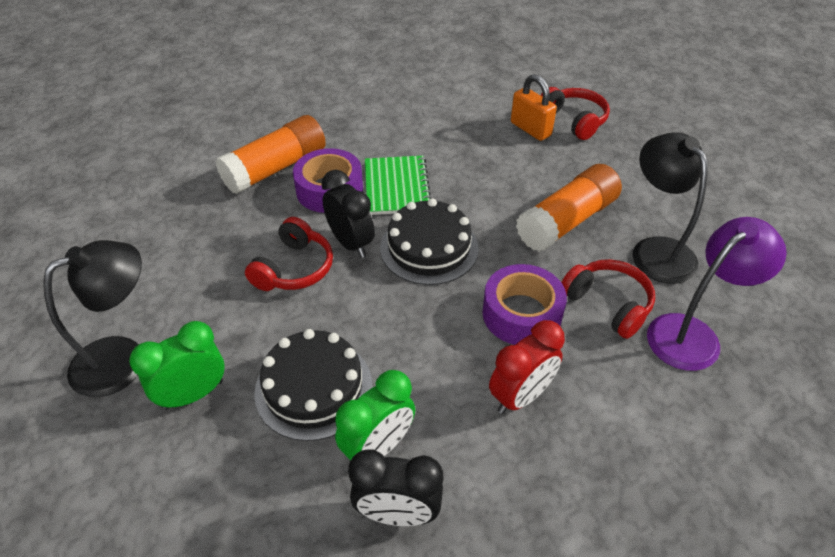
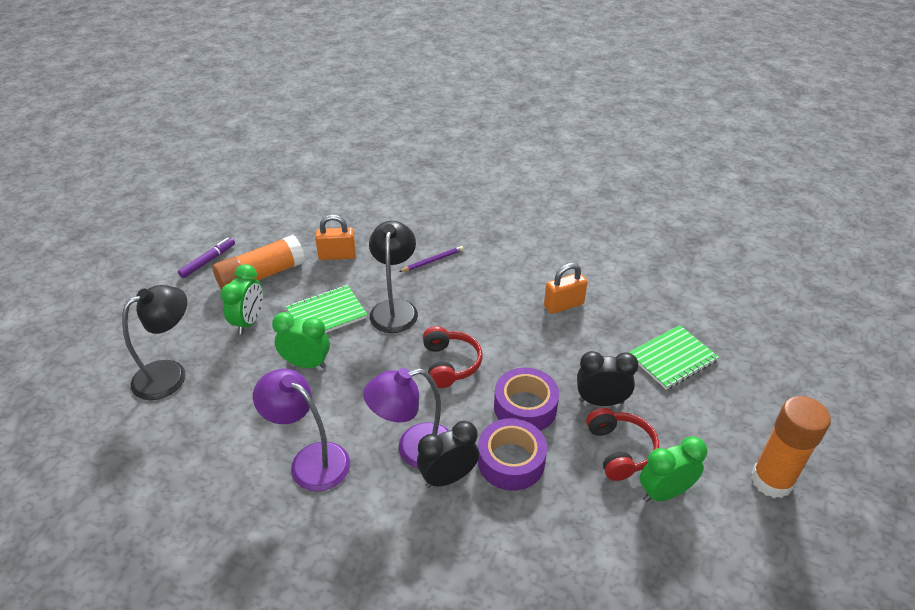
black cake: [254,329,372,441] [380,199,479,285] = 2 -> none = 0
green clock: [129,321,225,410] [335,370,415,460] = 2 -> [220,264,263,335] [272,312,330,369] [640,436,707,502] = 3
green notebook: [365,156,431,215] = 1 -> [286,285,368,333] [628,325,719,390] = 2
orange padlock: [511,74,557,141] = 1 -> [315,215,356,260] [544,263,588,314] = 2
purple lamp: [647,217,787,371] = 1 -> [253,369,350,491] [363,368,449,469] = 2
purple marker: none = 0 -> [178,237,235,278] = 1
purple pencil: none = 0 -> [399,246,464,272] = 1
red clock: [489,320,565,414] = 1 -> none = 0
red headphones: [245,217,333,291] [540,87,610,140] [561,259,655,339] = 3 -> [423,326,483,388] [586,408,659,481] = 2

